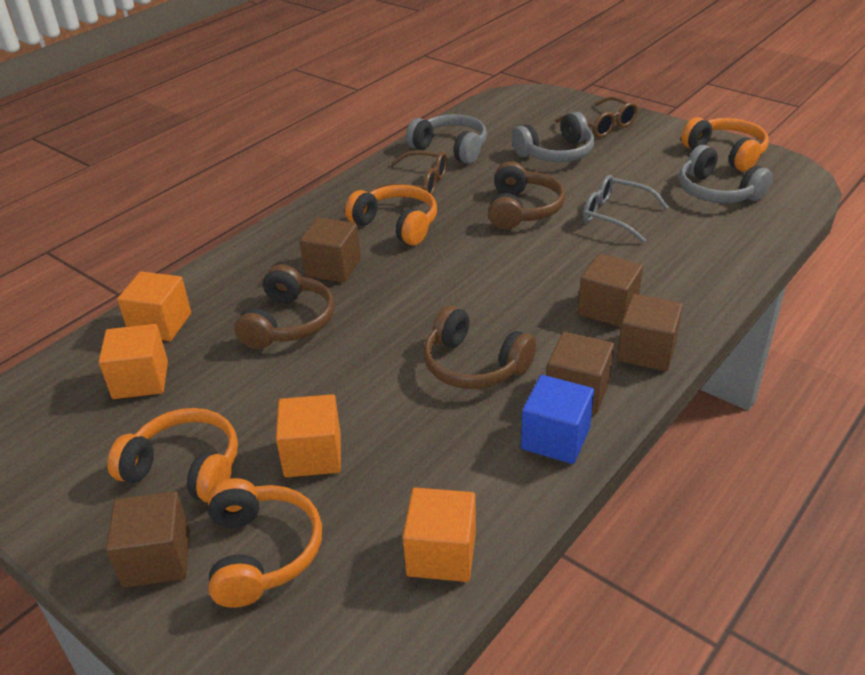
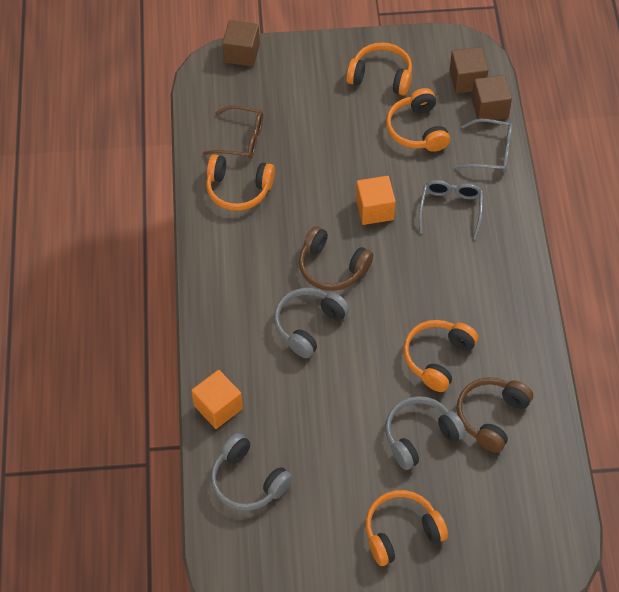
blue cube: [521,375,594,464] = 1 -> none = 0
brown cube: [106,491,190,588] [299,217,361,283] [547,332,614,414] [578,253,643,327] [617,294,683,371] = 5 -> [222,20,260,67] [449,47,488,94] [472,75,512,120] = 3
brown glasses: [372,151,447,195] [555,96,638,138] = 2 -> [203,106,263,159] = 1
brown headphones: [235,264,335,349] [423,305,537,389] [488,161,565,230] = 3 -> [299,226,373,291] [457,377,533,453] = 2
grey glasses: [583,175,669,243] = 1 -> [419,180,483,240] [454,119,513,172] = 2
orange cube: [99,324,168,399] [117,272,191,341] [276,394,341,477] [403,487,476,582] = 4 -> [191,370,243,429] [356,176,396,225] = 2
orange headphones: [107,408,238,503] [208,478,322,608] [345,185,437,246] [681,117,769,172] = 4 -> [206,154,275,211] [346,42,412,96] [365,490,448,566] [386,88,450,152] [403,320,478,392] = 5

